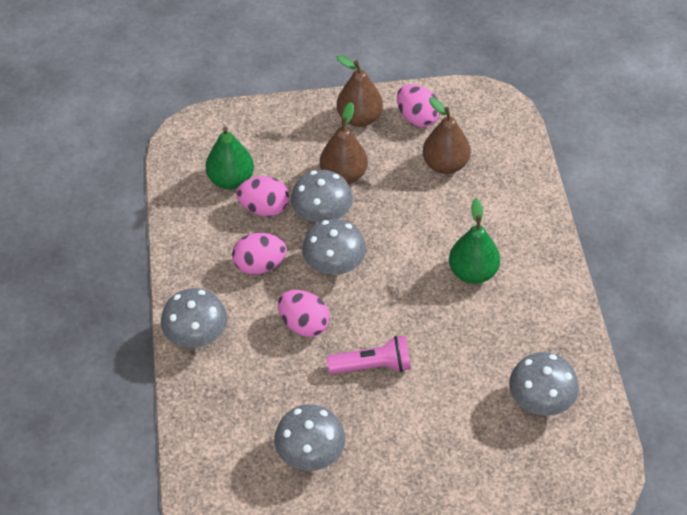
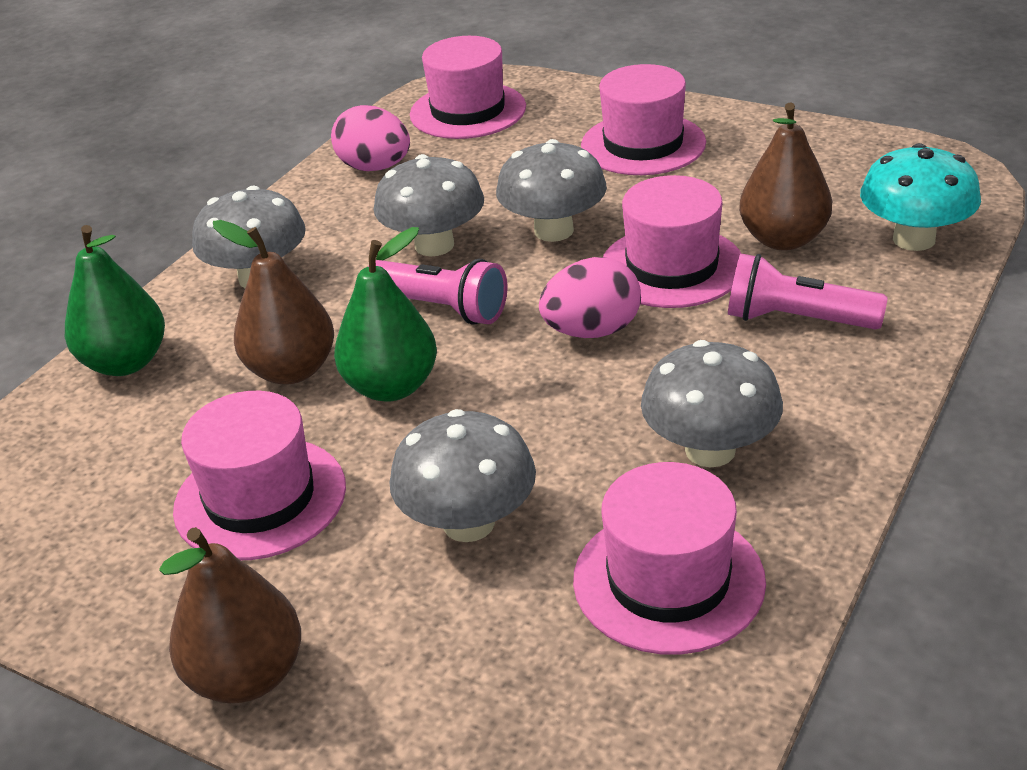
pink egg: [232,233,287,275] [236,176,289,217] [278,290,330,337] [397,84,440,127] = 4 -> [331,105,410,171] [539,257,641,338] = 2
pink flashlight: [327,336,411,374] = 1 -> [368,259,507,325] [728,253,888,330] = 2
pink hat: none = 0 -> [173,391,346,560] [410,36,526,139] [573,462,766,655] [581,64,706,175] [603,175,741,308] = 5
turquoise mushroom: none = 0 -> [860,143,981,251] = 1

